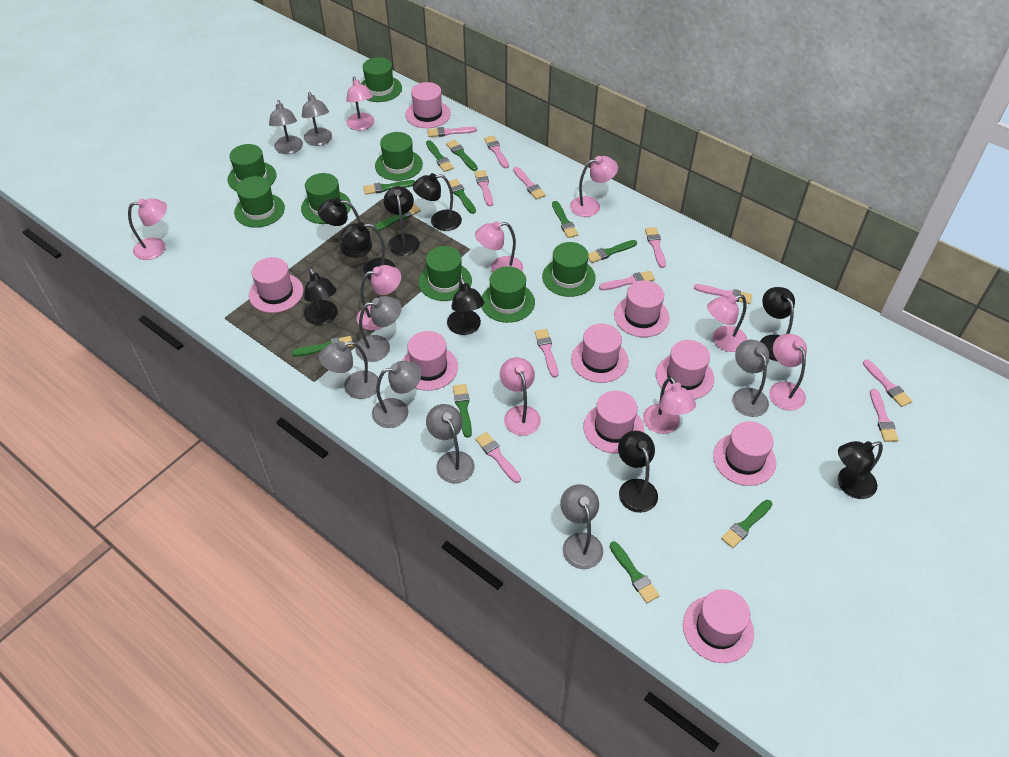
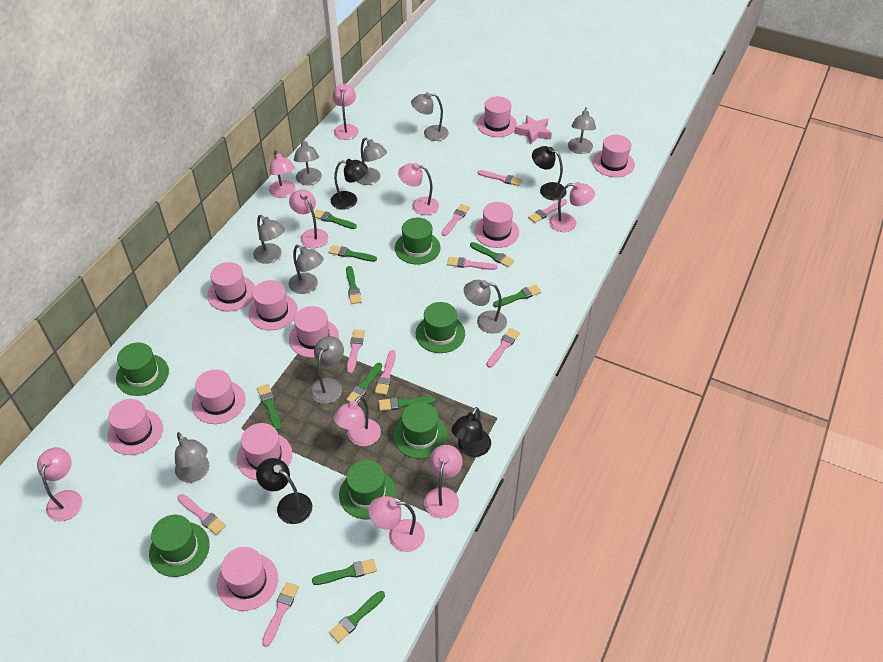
black lamp: [304,268,338,325] [318,198,372,258] [340,222,395,280] [383,186,420,256] [413,173,462,231] [447,278,484,335] [618,430,658,513] [760,287,795,361] [838,441,883,499] = 9 -> [256,458,312,524] [331,159,368,210] [451,407,491,457] [532,146,567,200] = 4
green brush: [292,336,353,357] [363,180,415,195] [372,204,421,231] [426,140,454,172] [446,140,478,171] [449,179,476,214] [453,384,472,438] [552,201,578,238] [588,240,637,263] [609,541,660,603] [721,500,772,548] = 11 -> [257,384,281,431] [312,559,377,585] [314,209,357,229] [329,245,377,262] [329,591,385,643] [346,266,362,304] [346,363,382,404] [379,396,435,411] [470,242,514,267] [493,285,541,307] = 10
green hat: [228,144,277,191] [234,176,285,227] [301,173,351,224] [360,57,402,102] [375,132,423,181] [418,246,472,301] [481,266,535,323] [542,242,596,297] = 8 -> [116,342,169,396] [149,515,210,577] [339,460,396,519] [393,402,448,459] [395,218,441,264] [416,302,465,353] = 6
grey lamp: [269,100,303,154] [302,92,332,146] [319,341,378,399] [355,296,401,362] [372,361,421,428] [426,404,475,483] [560,484,603,569] [732,340,769,417] = 8 -> [175,432,209,483] [253,215,285,264] [289,245,324,294] [294,138,322,185] [310,336,344,404] [357,138,387,185] [411,92,449,141] [464,280,507,334] [568,107,596,154] = 9
pink brush: [427,127,477,137] [474,170,493,207] [475,432,521,483] [484,135,509,168] [513,167,546,200] [535,329,558,378] [599,271,655,290] [645,227,666,268] [694,284,753,304] [863,359,912,407] [870,389,898,442] = 11 -> [177,494,226,535] [262,582,299,647] [347,329,365,374] [375,350,396,395] [441,204,470,236] [447,257,497,270] [478,170,522,186] [487,328,520,368] [528,199,567,223] = 9
pink hat: [249,257,303,313] [402,331,458,391] [405,82,451,128] [571,324,629,383] [583,391,644,453] [614,280,670,337] [656,340,714,400] [683,589,754,663] [713,421,776,486] = 9 -> [107,399,163,455] [192,369,246,424] [207,262,255,311] [217,547,278,611] [237,423,292,480] [248,280,298,330] [289,306,339,358] [474,202,519,248] [477,96,517,137] [592,135,635,177] = 10
pink star: none = 0 -> [515,115,552,145] = 1

